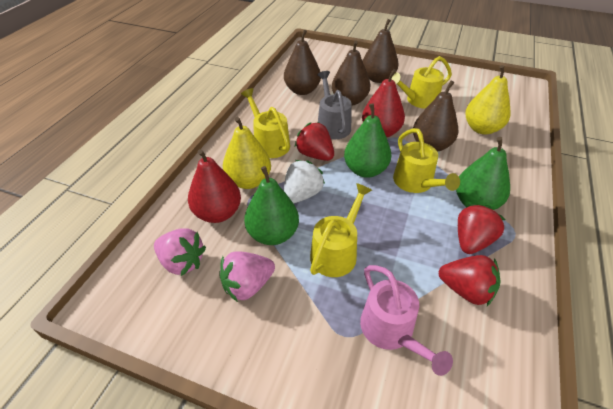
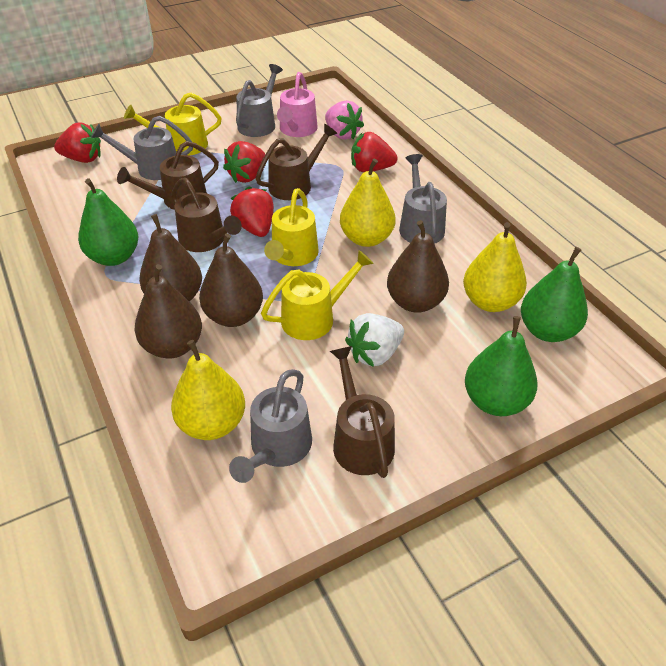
brown watering can: none = 0 -> [117,141,219,210] [171,178,242,252] [256,124,337,200] [330,346,395,478] = 4
grey watering can: [317,71,352,139] = 1 -> [91,116,193,180] [229,369,312,483] [236,64,283,137] [399,154,447,244] = 4
pink strawberry: [154,228,206,276] [219,252,275,302] = 2 -> [325,100,364,140] = 1
red pear: [188,149,241,223] [362,69,405,137] = 2 -> none = 0
red strawberry: [295,122,334,161] [439,255,501,306] [458,204,506,254] = 3 -> [54,122,101,163] [223,141,265,183] [230,186,274,237] [351,132,398,172] = 4
yellow pear: [223,117,271,189] [465,65,511,134] = 2 -> [171,340,245,440] [340,159,396,247] [463,222,527,312] = 3
yellow watering can: [241,88,290,158] [310,183,372,277] [392,56,452,109] [393,128,460,193] = 4 -> [124,92,221,155] [261,250,374,340] [264,188,319,266] = 3

